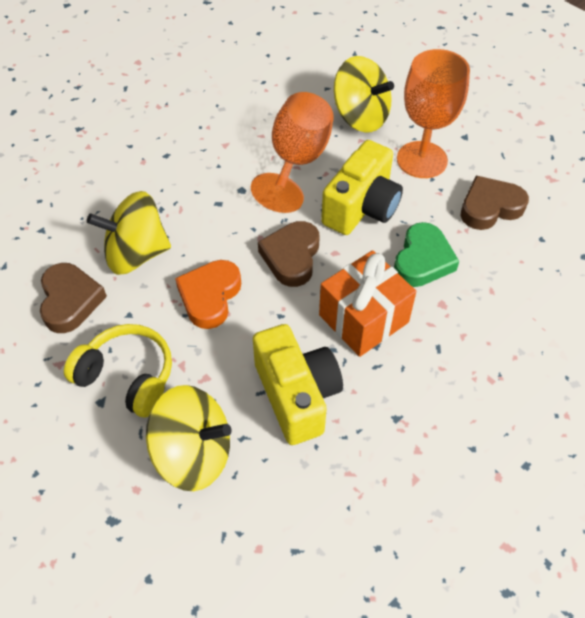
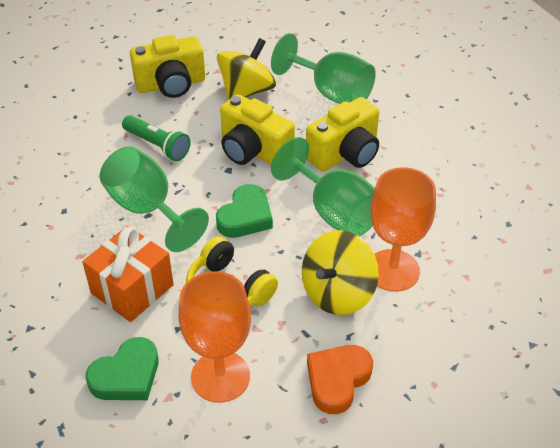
brown heart: [40,263,107,333] [258,221,319,287] [461,176,529,230] = 3 -> none = 0
green flashlight: none = 0 -> [122,115,190,161] = 1
green goblet: none = 0 -> [100,146,209,252] [271,33,376,104] [271,137,375,236] = 3
green heart: [394,222,459,287] = 1 -> [86,337,159,400] [216,184,273,238] = 2
yellow camera: [253,324,343,445] [321,140,403,235] = 2 -> [130,35,205,98] [220,94,295,165] [306,97,379,171] = 3
yellow spinning top: [87,191,171,275] [146,385,231,491] [334,56,394,133] = 3 -> [217,38,276,100] [302,230,379,315] = 2

